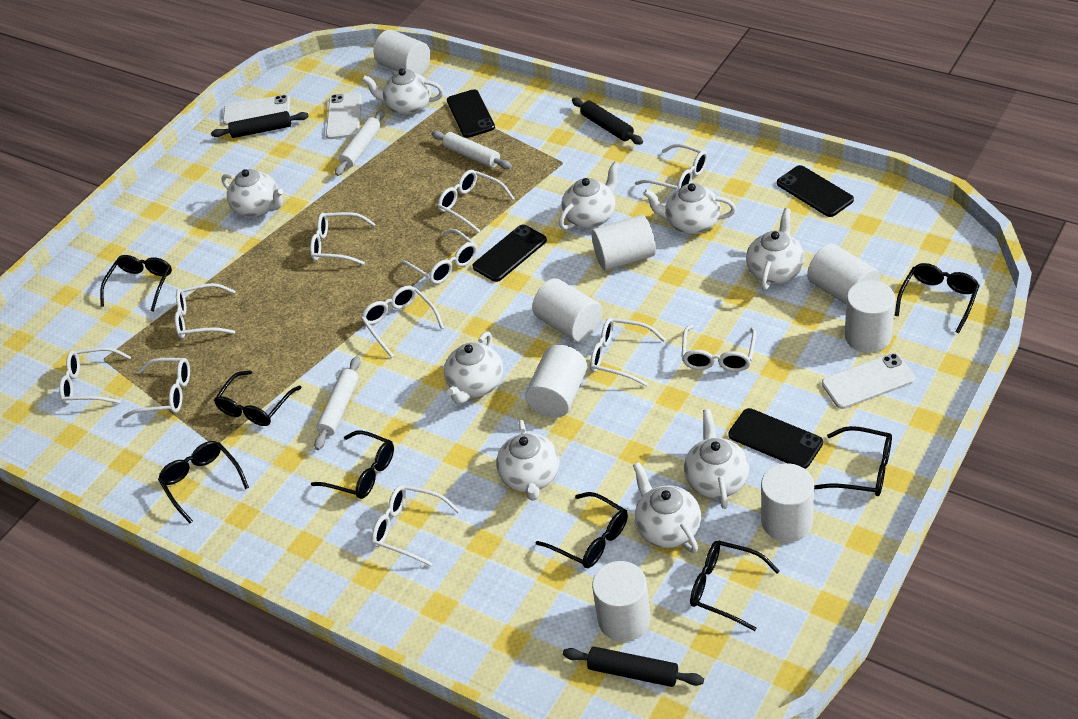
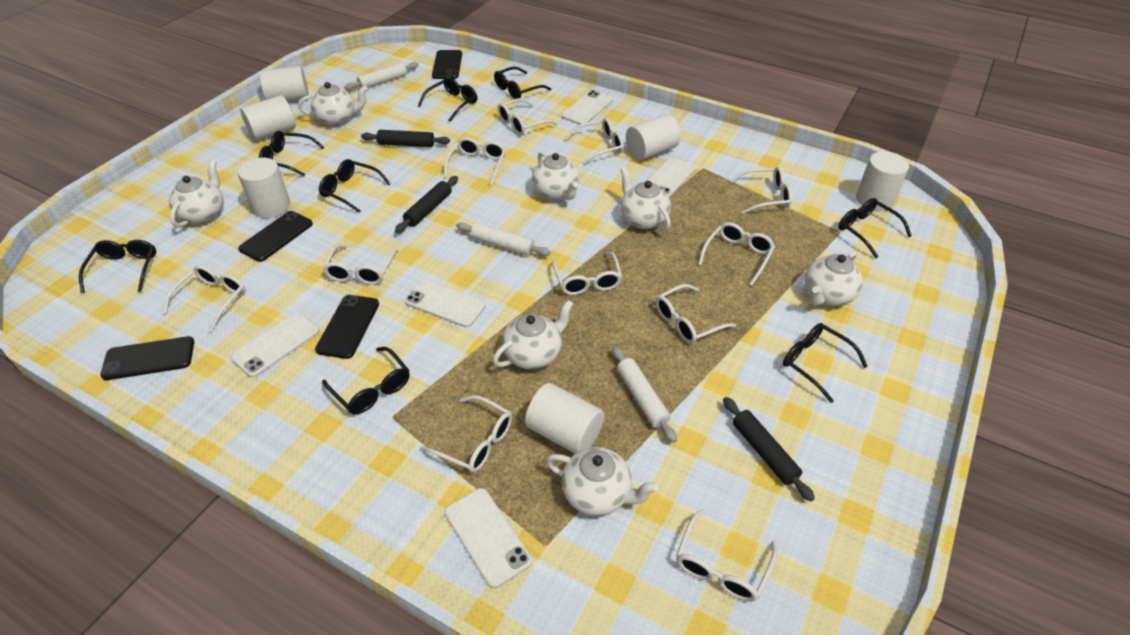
white cylinder: [374,30,431,75] [525,345,587,418] [532,278,602,342] [592,215,656,270] [592,561,651,642] [761,463,814,542] [807,244,880,304] [845,280,895,353] = 8 -> [238,157,290,218] [240,95,296,141] [259,66,309,101] [525,383,604,453] [626,114,681,160] [856,151,909,211] = 6
white phone: [223,95,290,125] [326,92,362,139] [822,353,915,409] = 3 -> [231,313,320,377] [404,279,486,327] [445,488,532,588] [562,90,613,125] [645,157,695,198] = 5
white teapot: [221,169,283,217] [362,68,444,116] [444,332,503,404] [496,420,559,501] [559,161,619,230] [633,462,701,553] [643,183,736,235] [684,409,749,509] [746,208,804,290] = 9 -> [169,160,223,227] [298,82,368,126] [493,300,574,369] [532,151,580,200] [546,447,659,516] [620,167,671,231] [804,251,863,306] = 7

